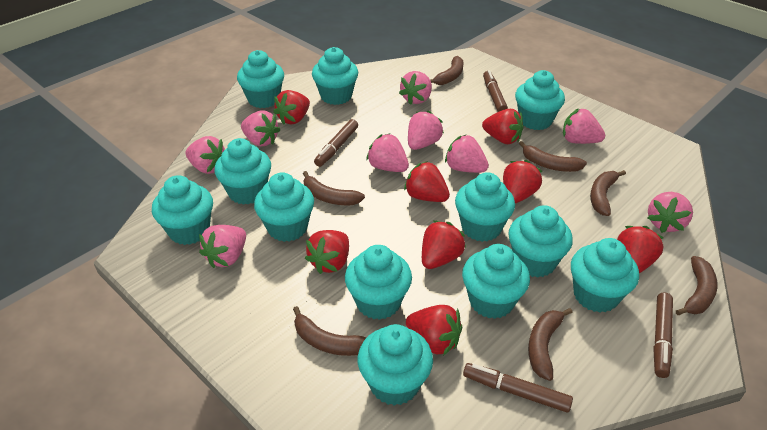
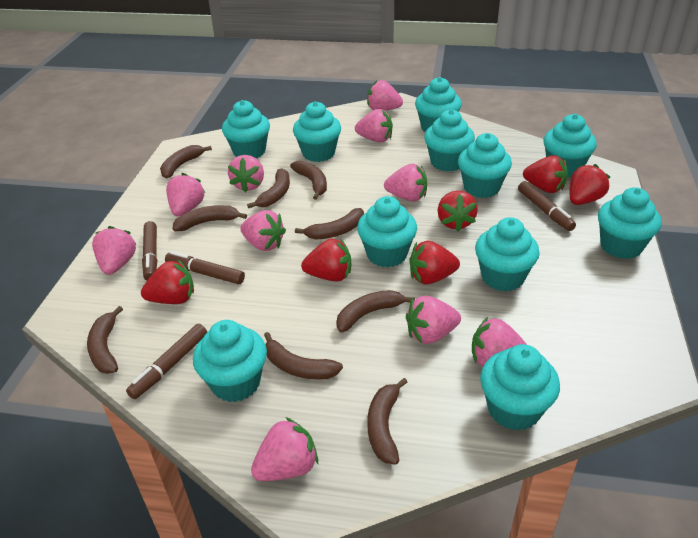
brown banana: [293,306,366,356] [303,171,365,205] [430,56,464,85] [519,141,587,172] [528,308,573,381] [590,170,626,216] [676,256,717,315] = 7 -> [87,306,123,374] [160,145,212,179] [172,205,247,231] [247,168,290,208] [264,332,343,380] [290,160,327,200] [295,208,364,239] [336,290,415,333] [367,378,408,465] = 9
pink strawberry: [185,136,225,174] [199,225,246,268] [241,111,280,146] [366,134,409,172] [399,71,432,105] [408,110,444,150] [445,134,489,173] [563,109,605,144] [647,192,693,233] = 9 -> [92,226,137,275] [166,173,205,216] [228,155,264,193] [240,210,286,251] [251,417,318,481] [355,109,393,143] [367,80,403,111] [384,164,427,201] [406,296,461,344] [472,317,527,366] = 10
red strawberry: [273,90,310,125] [305,230,349,274] [404,161,450,202] [406,305,462,356] [422,220,466,269] [482,109,524,144] [503,160,542,203] [617,226,664,273] = 8 -> [141,260,194,304] [301,239,351,281] [409,241,460,284] [437,190,478,231] [523,156,568,193] [570,164,610,205] = 6
turquoise cupcake: [152,175,213,245] [214,138,271,205] [237,50,284,108] [254,172,314,242] [312,47,358,105] [345,245,412,320] [358,324,433,406] [455,172,515,242] [462,244,530,319] [508,205,573,277] [515,70,565,130] [571,238,639,313] = 12 -> [193,320,267,402] [222,100,270,158] [293,101,341,162] [357,196,417,267] [415,77,462,132] [424,109,475,171] [458,133,512,198] [475,217,540,291] [480,344,560,431] [544,114,597,177] [598,187,662,259] = 11

